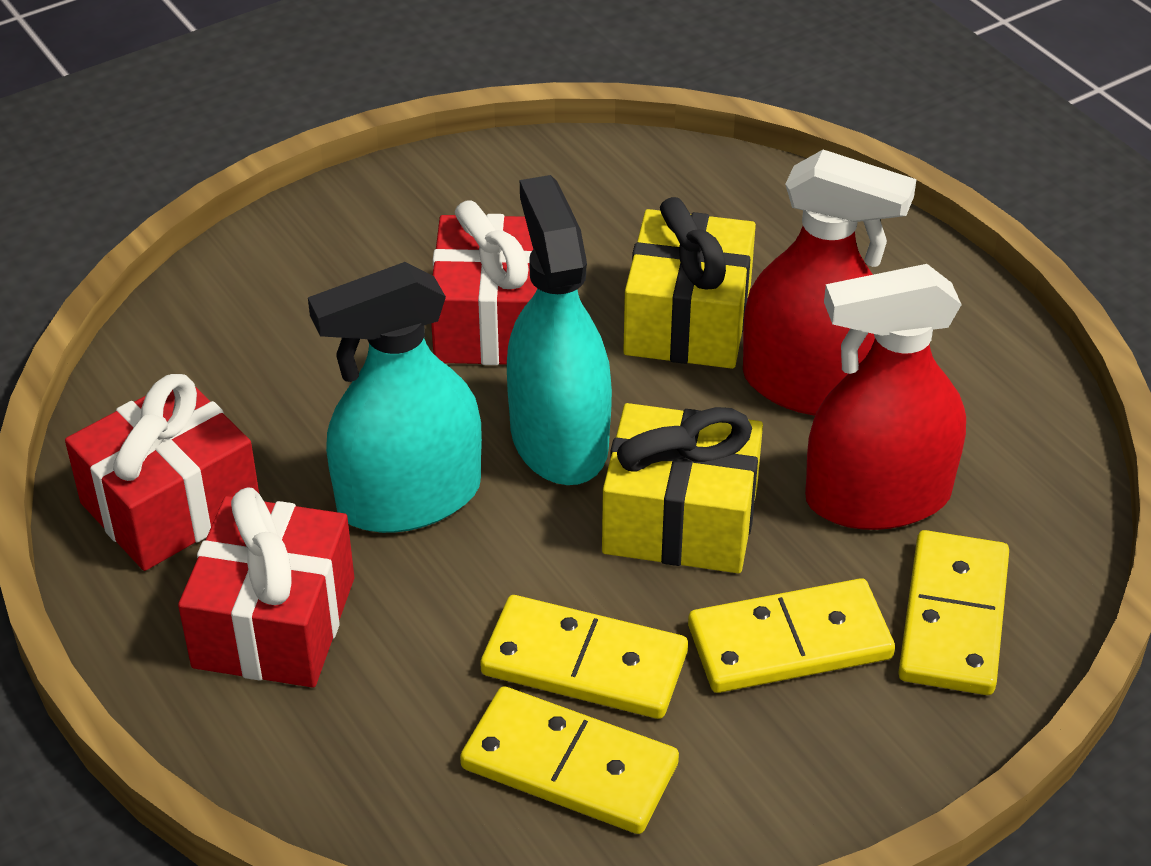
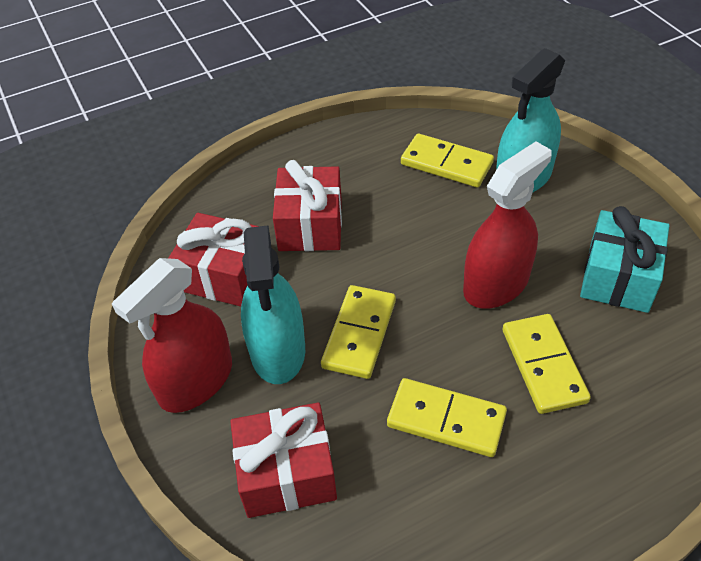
turquoise gift: none = 0 -> [580,206,669,313] = 1
yellow gift: [602,403,763,573] [623,197,756,369] = 2 -> none = 0

